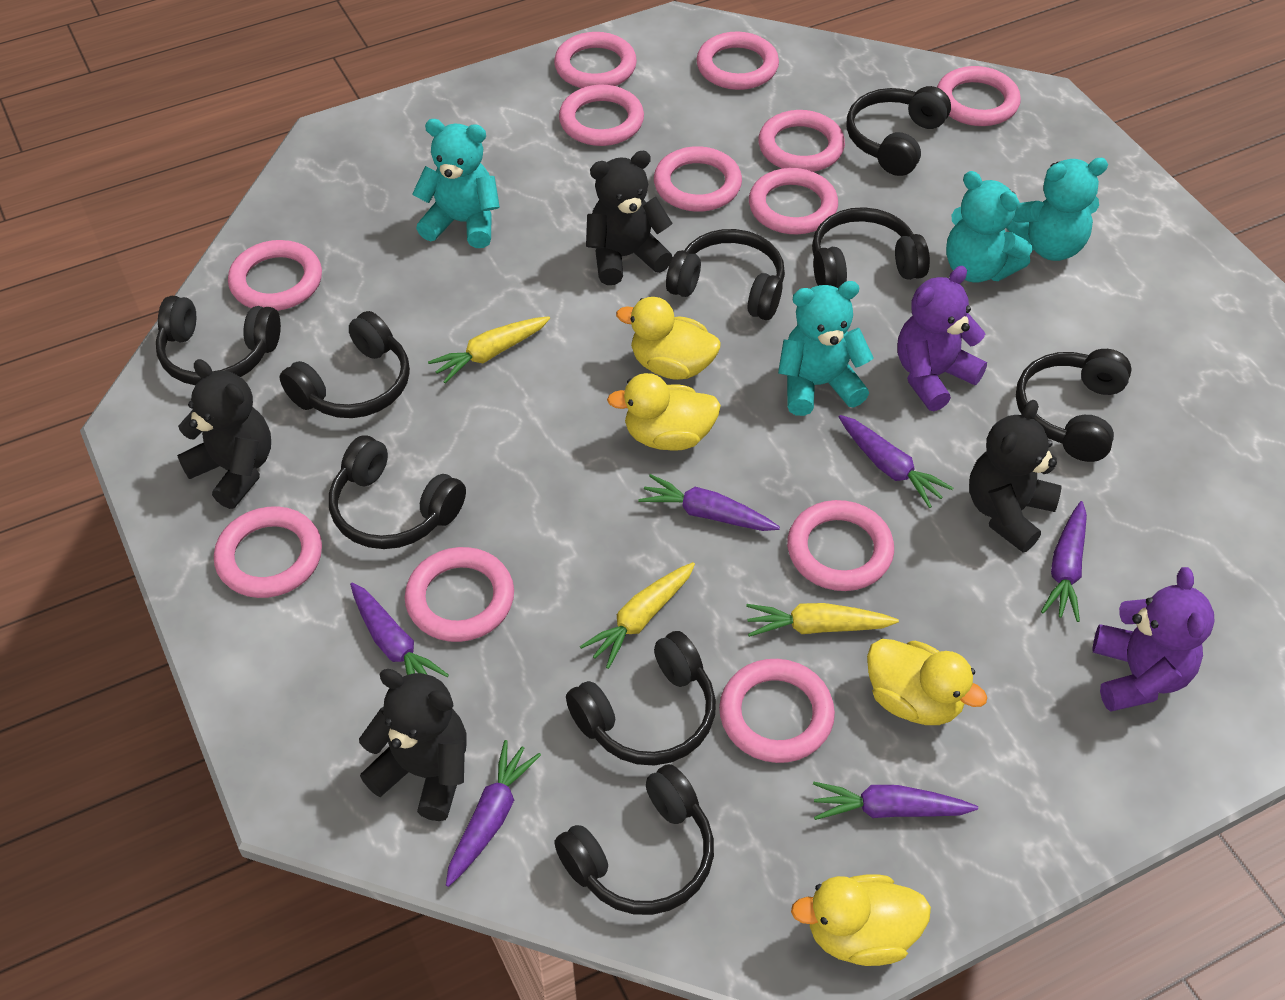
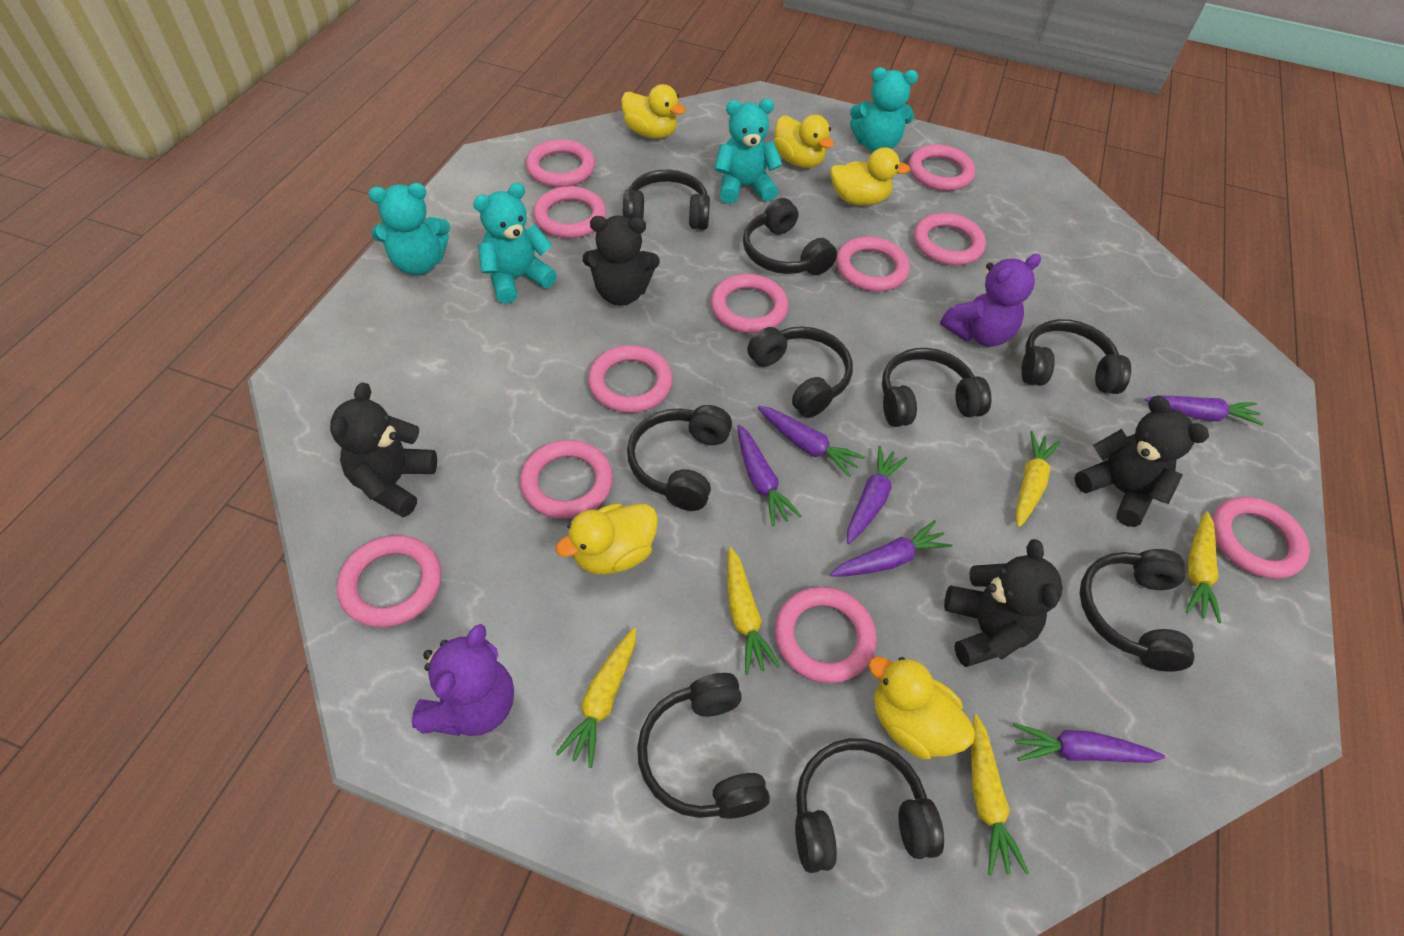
pink ring: [214,506,322,598] [228,240,322,311] [405,547,514,642] [554,32,637,88] [559,85,644,146] [654,146,742,212] [696,32,779,90] [719,659,835,763] [749,168,838,234] [758,110,845,172] [787,500,894,591] [937,66,1021,126] = 12 -> [337,535,441,627] [520,440,613,519] [526,139,595,187] [533,186,606,238] [588,345,673,413] [711,274,788,333] [775,587,876,683] [836,236,910,292] [909,144,975,191] [914,213,986,265] [1212,497,1310,579] = 11
yellow carrot: [428,316,550,383] [580,562,695,669] [746,603,899,637] = 3 -> [556,628,636,768] [727,547,780,675] [971,714,1029,876] [1015,431,1060,527] [1186,511,1221,623] = 5
yellow duck: [607,373,721,451] [616,297,721,380] [791,874,931,966] [867,639,987,725] = 4 -> [555,503,658,575] [621,84,686,139] [774,115,834,168] [830,147,910,205] [868,657,975,759] = 5

